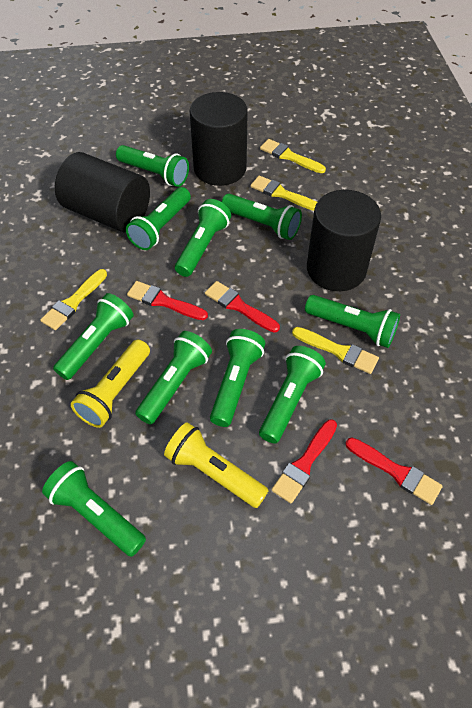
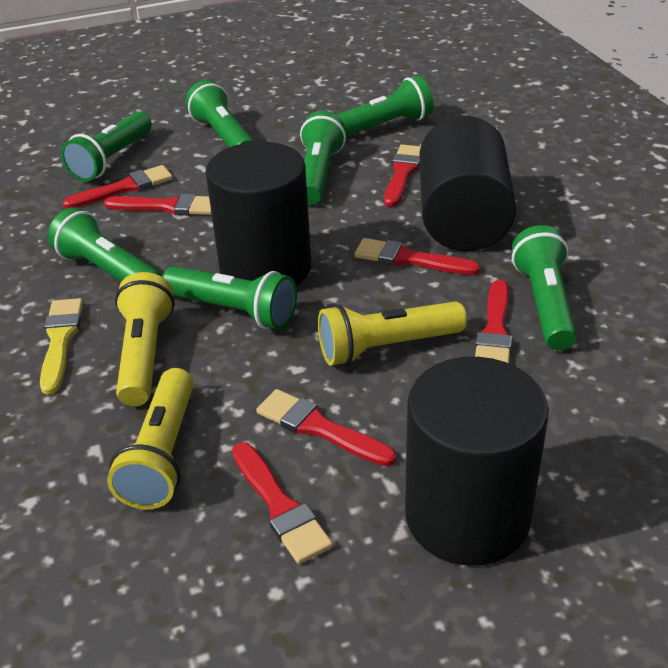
green flashlight: [42,461,146,557] [53,293,134,380] [116,145,189,187] [126,187,191,250] [135,331,212,425] [175,199,231,277] [210,329,265,427] [222,194,302,240] [259,346,326,444] [305,295,400,348] = 10 -> [47,207,162,282] [61,111,152,181] [162,266,297,329] [185,80,255,147] [300,111,346,205] [337,76,433,136] [512,225,577,350] = 7
red brush: [127,281,208,320] [205,281,280,333] [272,419,337,503] [345,437,443,505] = 4 -> [62,165,173,209] [104,194,212,215] [232,442,333,564] [256,389,396,466] [355,238,480,275] [384,144,421,207] [475,280,512,363] = 7
yellow brush: [40,269,107,330] [251,176,317,211] [260,139,326,173] [292,327,379,374] = 4 -> [40,298,83,394] = 1
yellow flashlight: [71,340,150,428] [164,422,269,508] = 2 -> [107,368,194,509] [115,272,175,406] [318,302,467,366] = 3

